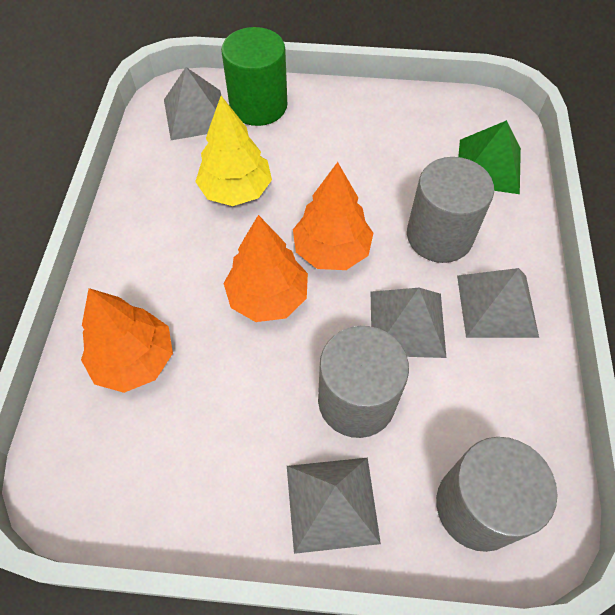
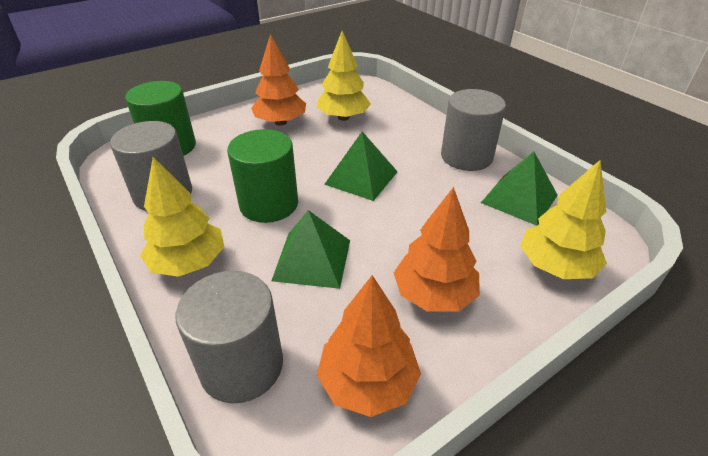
green cylinder: [221,27,287,126] = 1 -> [125,81,196,156] [227,129,298,223] = 2
green pyramid: [458,120,521,194] = 1 -> [271,210,350,289] [324,131,398,201] [481,152,558,226] = 3
grey pyramid: [164,67,221,140] [287,458,381,554] [371,288,446,358] [457,268,539,338] = 4 -> none = 0
yellow tree: [195,96,272,206] = 1 -> [140,157,224,277] [317,31,371,121] [520,160,607,279] = 3

